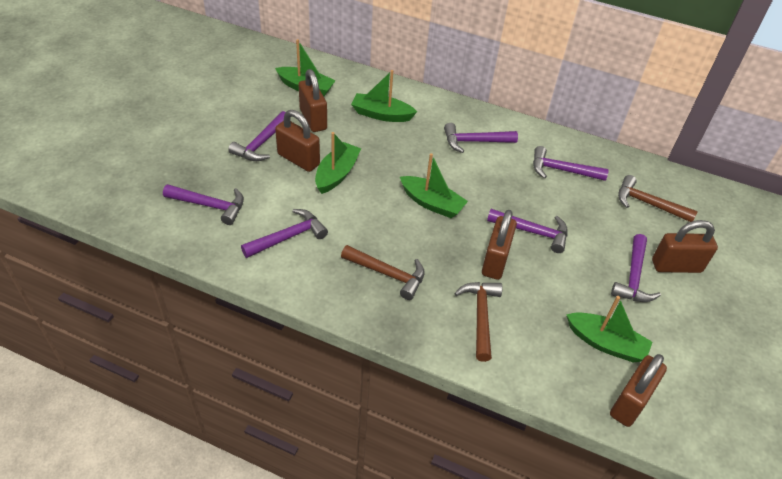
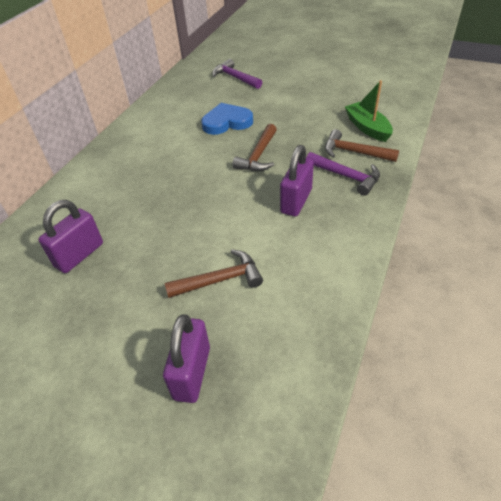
blue heart: none = 0 -> [201,103,253,135] = 1
brown padlock: [275,110,320,172] [299,69,327,132] [482,210,517,280] [610,354,667,427] [652,220,718,273] = 5 -> none = 0
green boat: [275,39,336,96] [315,132,361,194] [351,70,417,122] [400,153,468,218] [566,296,652,363] = 5 -> [345,80,393,142] = 1
purple hammer: [163,184,244,225] [228,111,286,161] [241,209,328,258] [444,123,518,153] [487,209,568,253] [533,146,609,181] [611,234,661,302] = 7 -> [212,59,262,89] [306,152,380,196] = 2
purple padlock: none = 0 -> [38,200,103,273] [163,314,210,403] [280,145,314,216] = 3

